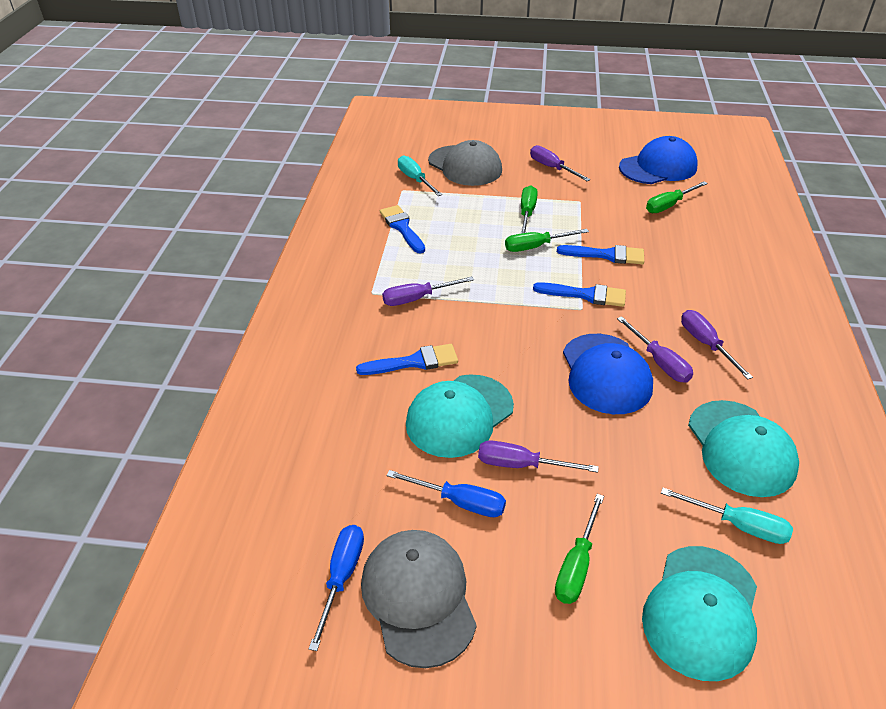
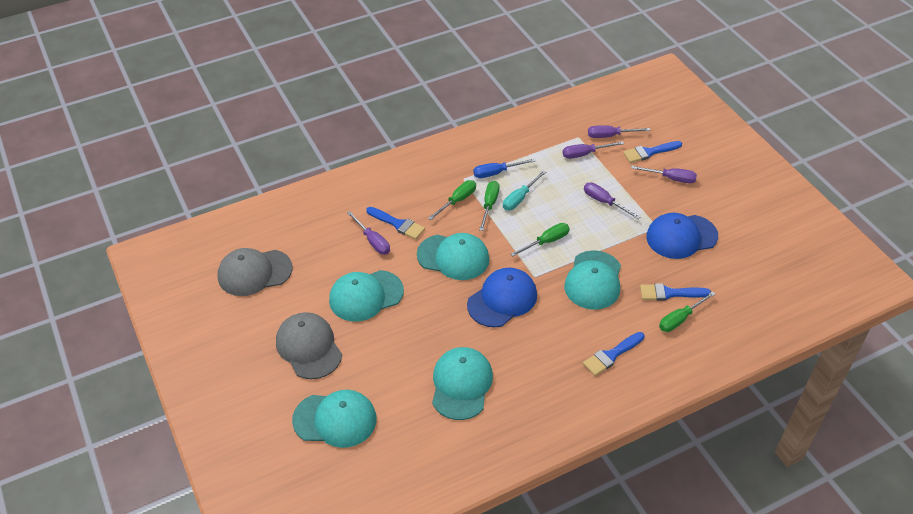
blue screwdriver: [309,525,364,651] [386,470,506,517] = 2 -> [473,158,536,178] = 1
turquoise cap: [406,374,514,458] [642,546,757,681] [688,400,799,497] = 3 -> [292,390,377,448] [329,270,404,322] [417,233,490,280] [432,347,493,420] [564,250,621,310] = 5
turquoise screwdriver: [398,155,442,196] [661,488,793,544] = 2 -> [503,170,546,210] = 1

